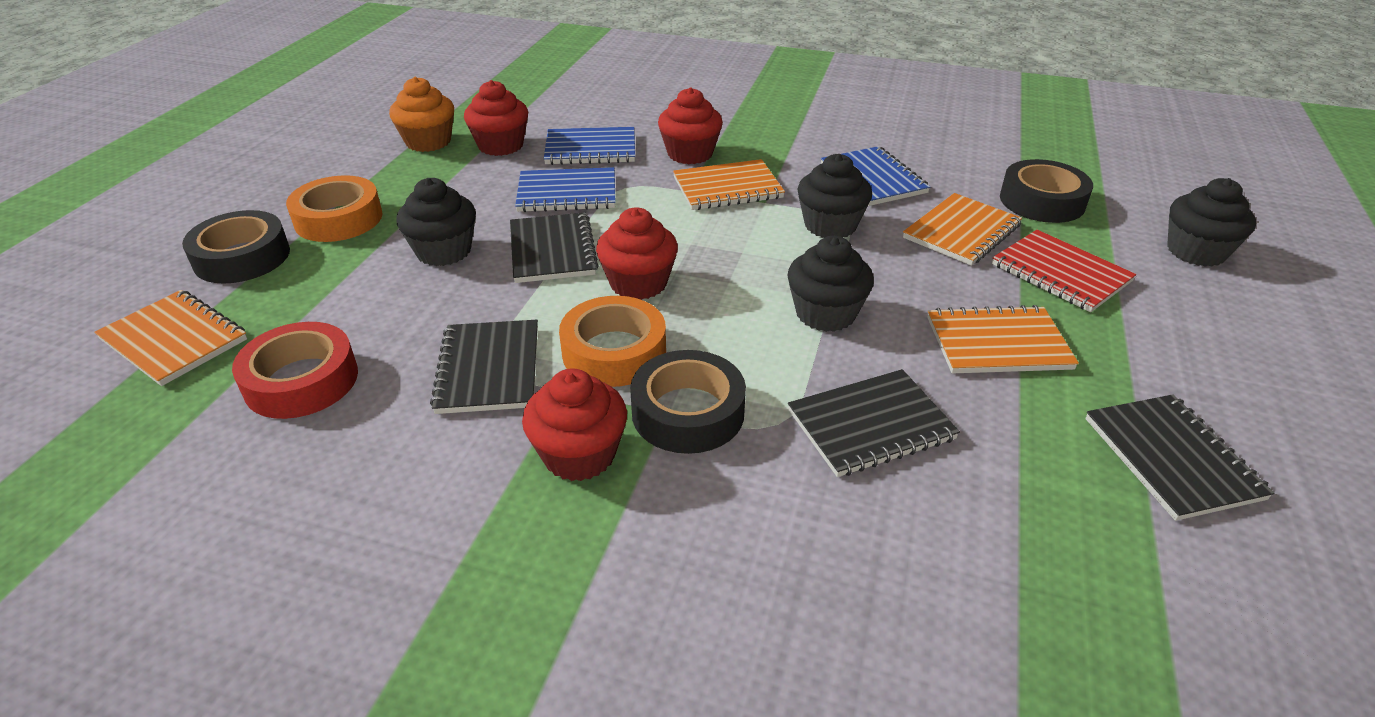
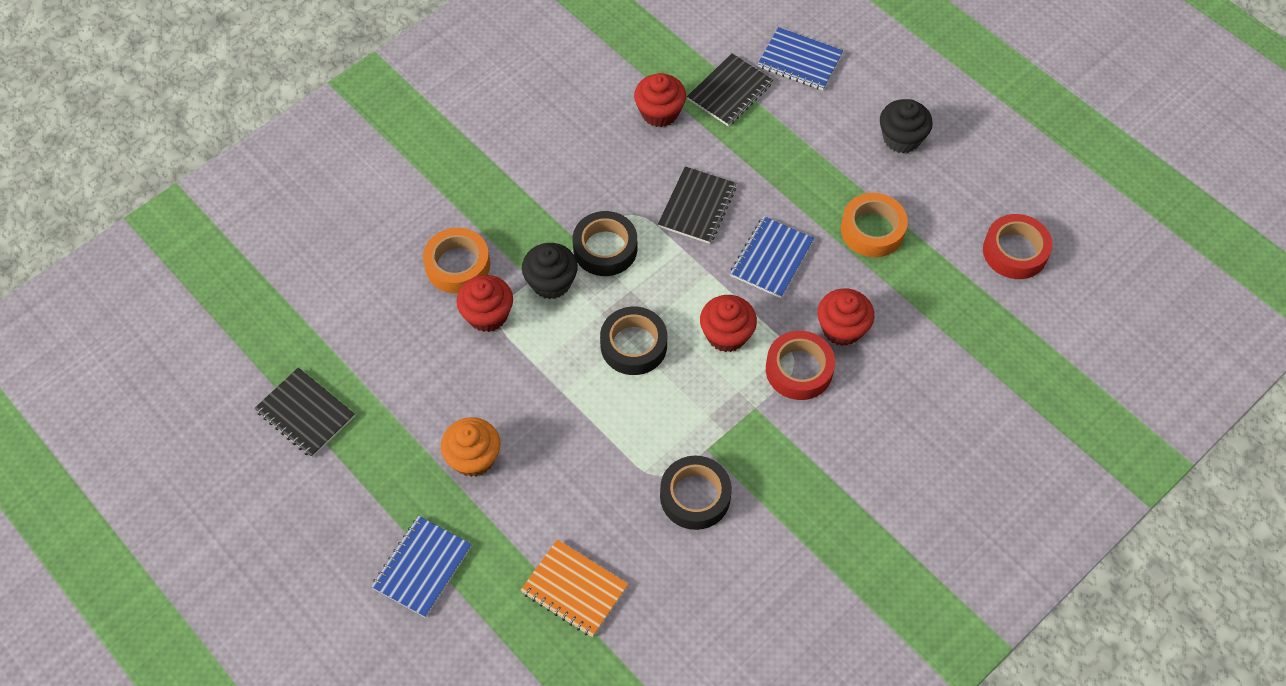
black cupcake: [396,178,476,266] [787,236,874,332] [797,154,872,238] [1167,178,1256,267] = 4 -> [522,243,578,299] [880,99,933,153] = 2
black notebook: [430,320,538,414] [510,213,599,283] [788,369,960,477] [1085,395,1274,521] = 4 -> [255,367,355,457] [658,166,737,244] [687,54,773,126] = 3
orange notebook: [94,290,247,386] [673,159,785,210] [903,193,1022,266] [927,305,1079,373] = 4 -> [521,539,628,637] = 1
red notebook: [992,230,1136,312] = 1 -> none = 0
red tape: [232,322,358,419] = 1 -> [766,331,835,400] [983,214,1053,279] = 2

